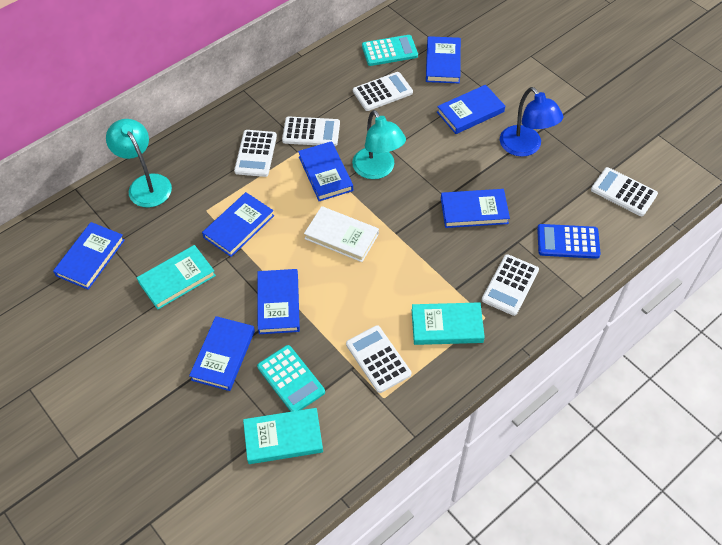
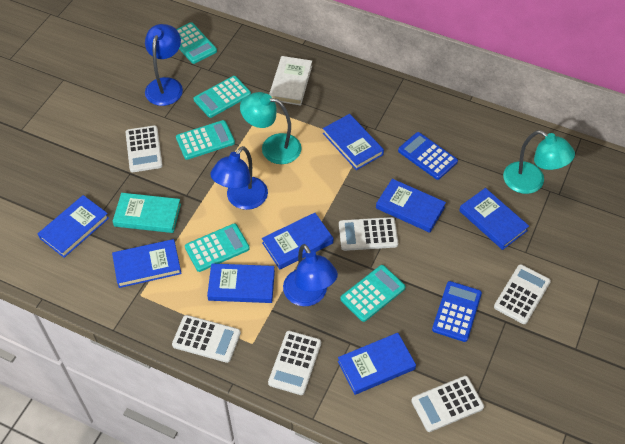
blue calculator: [537,224,601,259] = 1 -> [398,132,458,180] [432,281,482,342] = 2
blue lamp: [500,87,563,157] = 1 -> [145,24,183,106] [210,146,268,210] [283,244,338,306] = 3
turquoise book: [137,245,216,310] [243,408,323,464] [412,302,485,345] = 3 -> [112,193,181,233] = 1
turquoise calculator: [257,345,325,412] [362,35,418,66] = 2 -> [176,22,217,64] [176,120,235,160] [185,223,250,272] [194,76,251,118] [340,265,406,322] = 5

